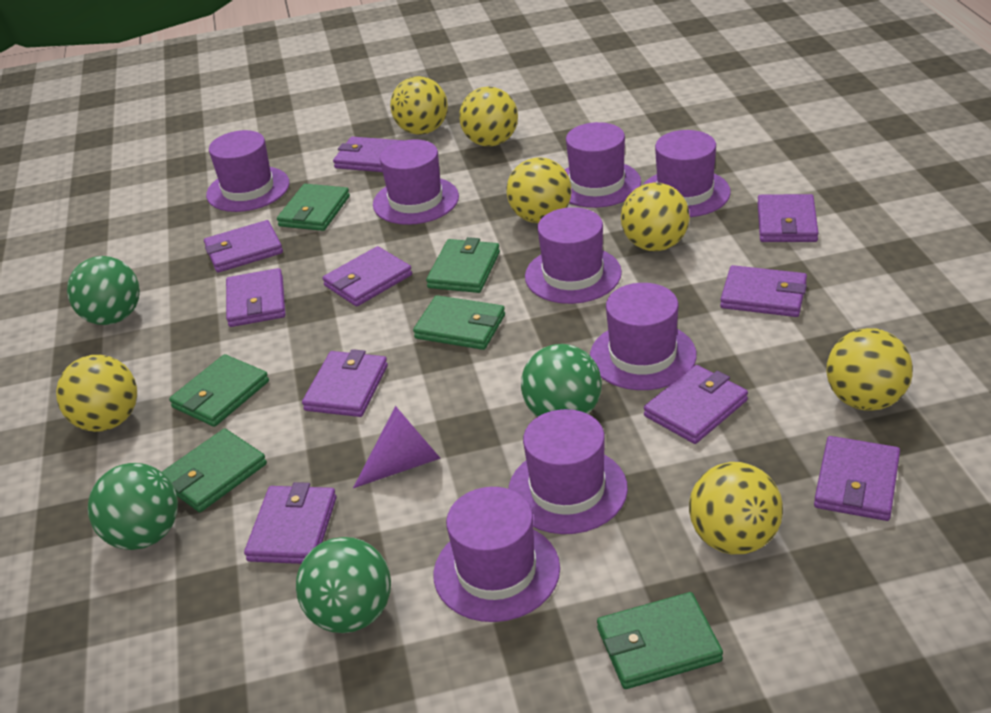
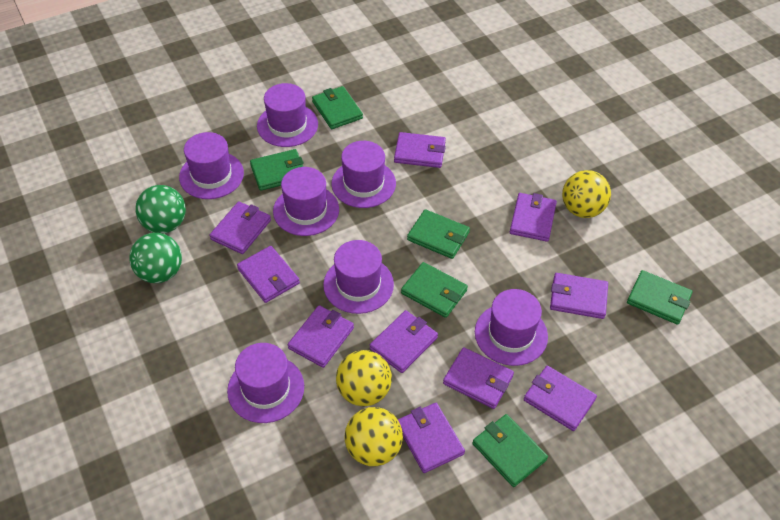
green ball: [67,256,140,325] [88,463,178,550] [296,537,391,633] [521,344,602,417] = 4 -> [129,233,182,283] [135,185,186,234] = 2
purple cone: [353,406,441,488] = 1 -> none = 0
purple hat: [206,130,289,212] [373,139,459,225] [433,487,560,622] [508,409,628,534] [525,207,622,304] [565,122,641,208] [590,283,697,390] [643,130,731,217] = 8 -> [179,132,244,199] [227,343,304,423] [257,83,318,147] [273,167,339,236] [323,240,394,314] [332,141,396,208] [475,289,548,366] = 7
yellow ball: [56,355,137,432] [390,76,448,135] [459,87,518,147] [507,157,571,223] [621,183,690,251] [689,462,783,554] [826,328,913,411] = 7 -> [336,350,392,406] [345,407,403,466] [562,170,611,218] = 3

